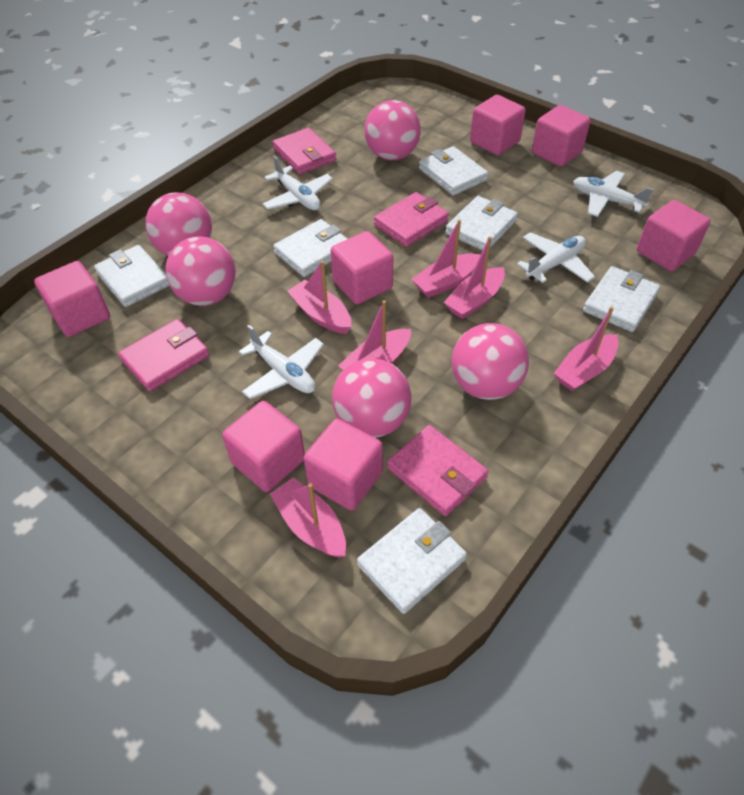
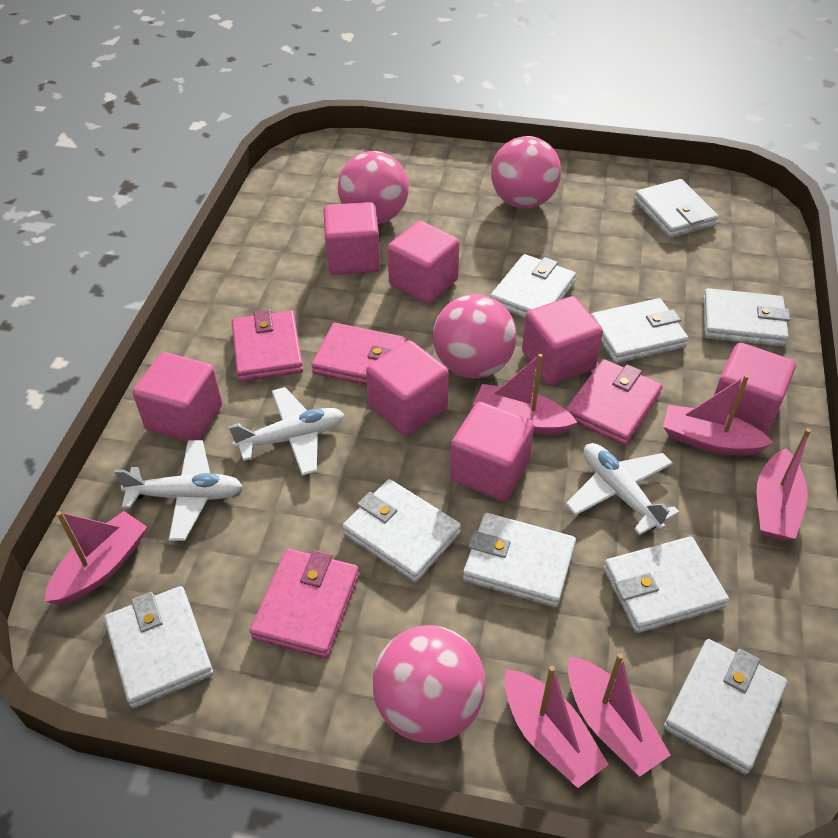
pink ball: [146,193,212,256] [166,237,236,306] [332,358,412,438] [364,100,421,161] [451,323,529,400] = 5 -> [338,151,409,224] [373,625,486,743] [433,294,517,378] [491,136,561,208] = 4
white plane: [239,325,324,399] [262,156,333,210] [517,232,595,283] [573,171,654,217] = 4 -> [114,440,242,541] [229,387,344,476] [566,443,679,535] = 3
white wallet: [94,245,169,307] [273,219,347,277] [357,508,467,614] [419,146,488,196] [445,196,518,251] [583,266,660,332] = 6 -> [104,586,213,708] [342,479,461,582] [463,513,576,607] [490,254,576,318] [591,298,689,363] [603,537,729,633] [634,179,719,238] [664,639,787,775] [703,288,790,347] = 9

